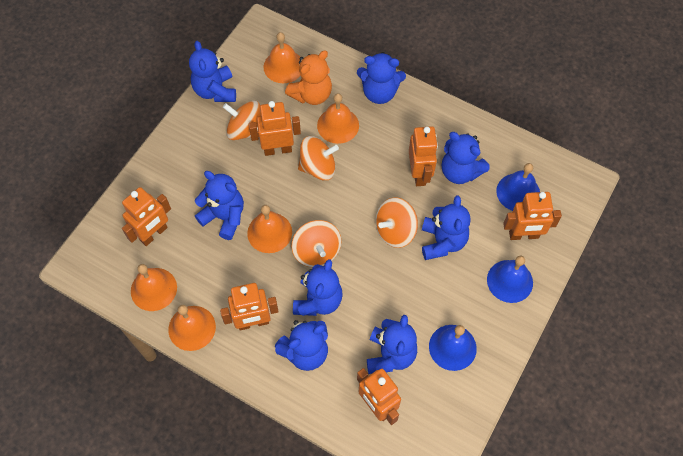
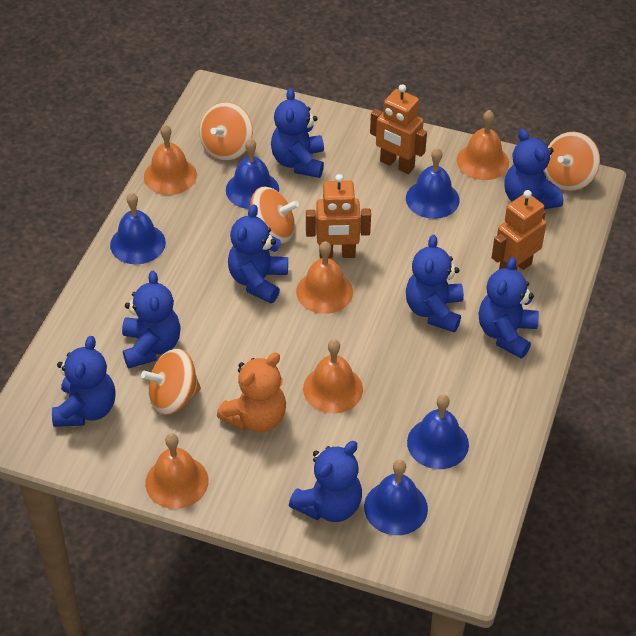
blue bell: [429,325,477,371] [487,256,533,303] [496,163,540,211] = 3 -> [110,193,166,264] [226,138,279,209] [364,460,428,535] [406,148,459,219] [407,394,469,469] = 5
orange robot: [122,187,171,246] [220,283,279,330] [249,101,301,156] [357,368,401,425] [409,126,438,186] [503,192,562,240] = 6 -> [306,174,371,259] [370,84,427,174] [491,190,546,270] = 3

